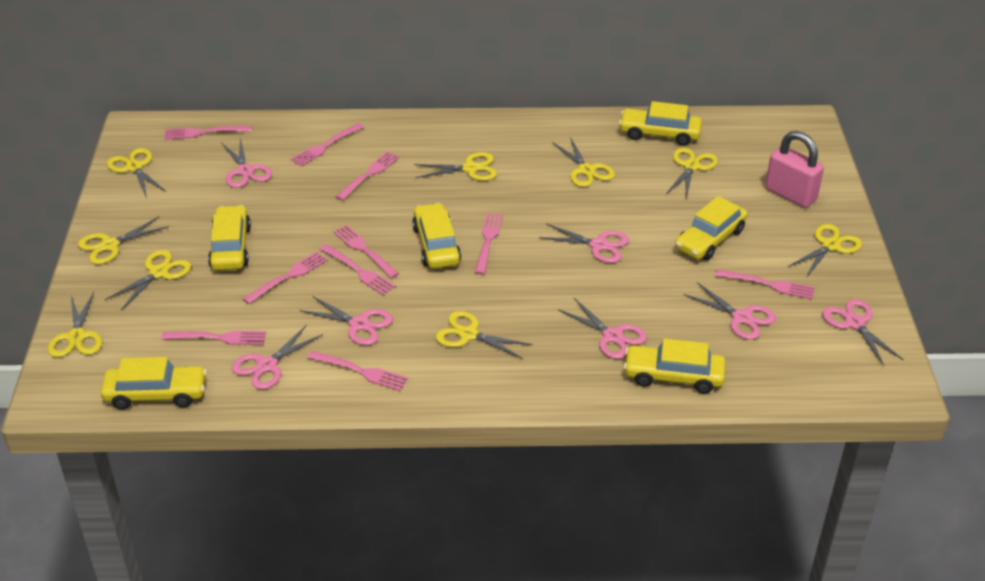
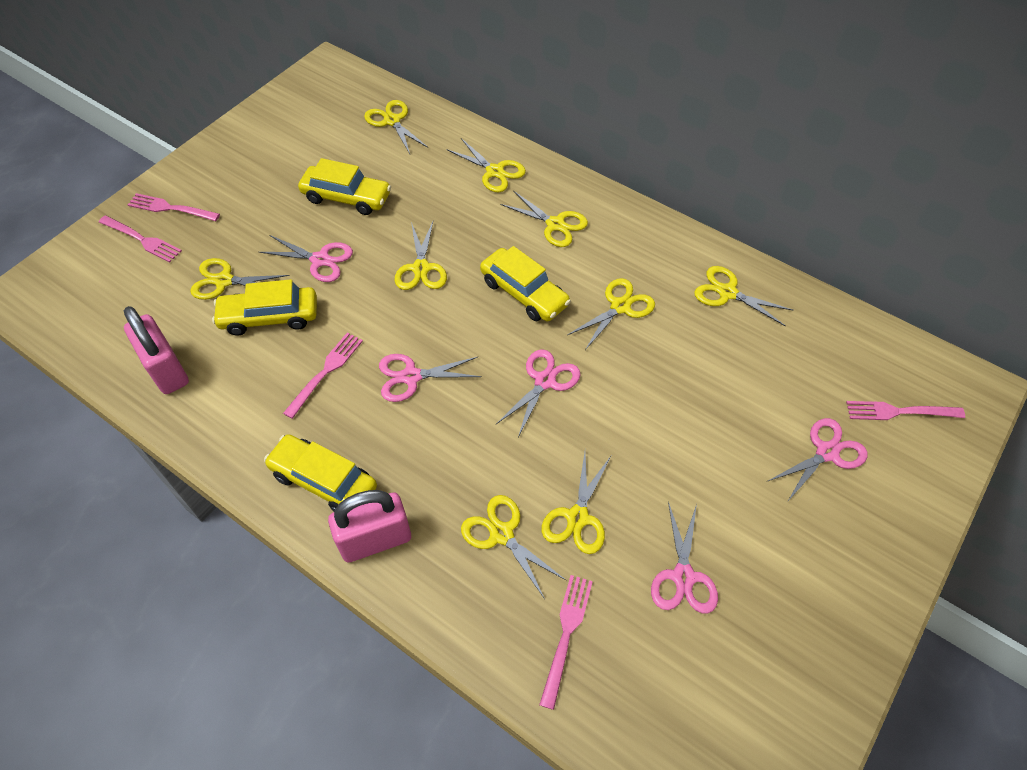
pink fork: [161,331,266,345] [164,126,252,140] [243,252,328,304] [291,123,364,166] [307,351,408,391] [319,244,396,295] [333,225,399,278] [335,151,400,201] [475,213,503,275] [715,269,815,299] = 10 -> [99,216,182,262] [128,193,220,221] [283,333,363,419] [539,575,593,710] [846,401,965,420] = 5
pink padlock: [765,131,824,208] = 1 -> [124,306,189,394] [328,490,411,562] = 2
pink scissors: [221,137,272,188] [232,325,323,390] [299,296,393,346] [539,224,629,263] [558,298,647,359] [683,282,776,340] [822,299,904,366] = 7 -> [259,235,353,282] [379,354,482,402] [496,349,581,437] [651,502,718,614] [768,418,868,501] = 5
yellow car: [101,357,207,410] [208,205,251,271] [412,203,461,269] [619,101,702,146] [623,338,726,394] [675,196,748,260] = 6 -> [212,279,317,336] [264,434,377,511] [298,158,391,215] [480,246,571,321] = 4

